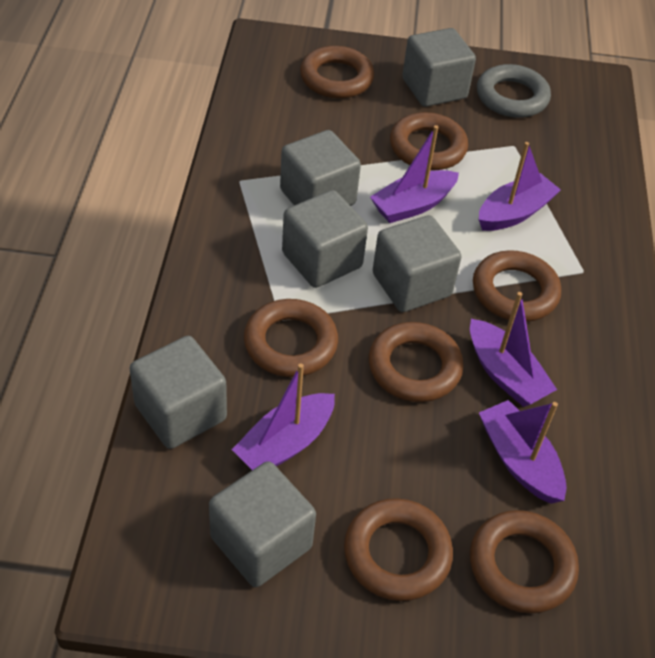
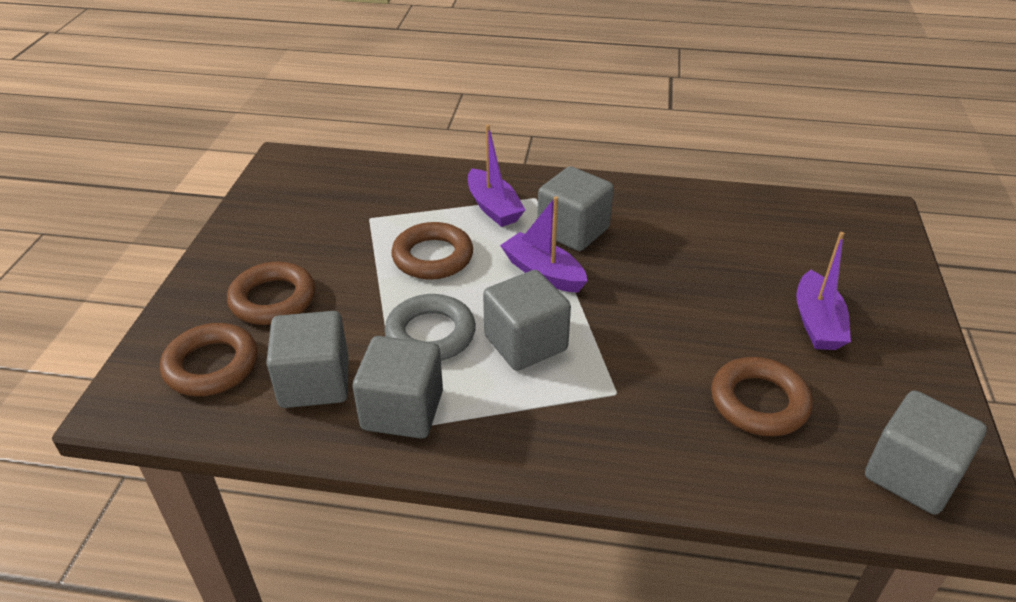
brown ring: [244,299,338,377] [300,46,374,99] [344,498,453,601] [369,322,464,402] [390,112,468,171] [470,510,579,614] [473,250,561,322] = 7 -> [160,323,258,396] [227,262,316,325] [391,222,473,280] [711,357,813,436] = 4
grey cube: [129,336,227,449] [209,461,316,587] [280,130,361,206] [282,190,368,288] [373,215,461,312] [402,28,476,107] = 6 -> [266,311,349,408] [353,336,443,439] [483,270,571,371] [537,166,614,251] [865,390,987,515] = 5
purple boat: [232,363,335,470] [370,125,459,223] [470,292,557,407] [479,142,561,231] [479,400,567,504] = 5 -> [468,124,525,227] [500,196,588,293] [796,232,851,350] = 3

